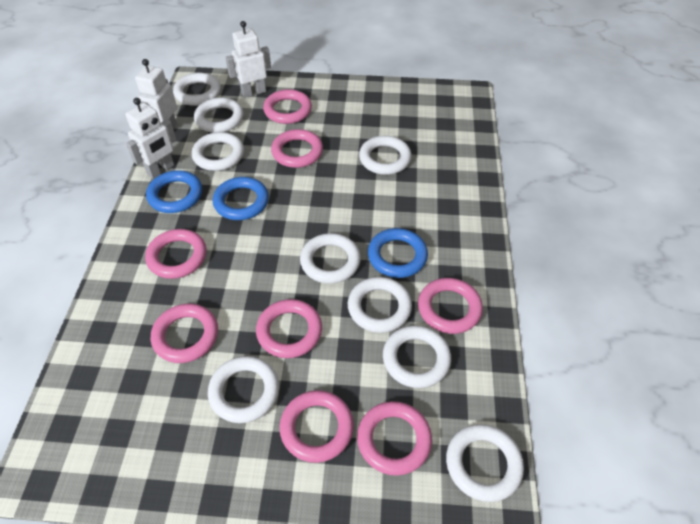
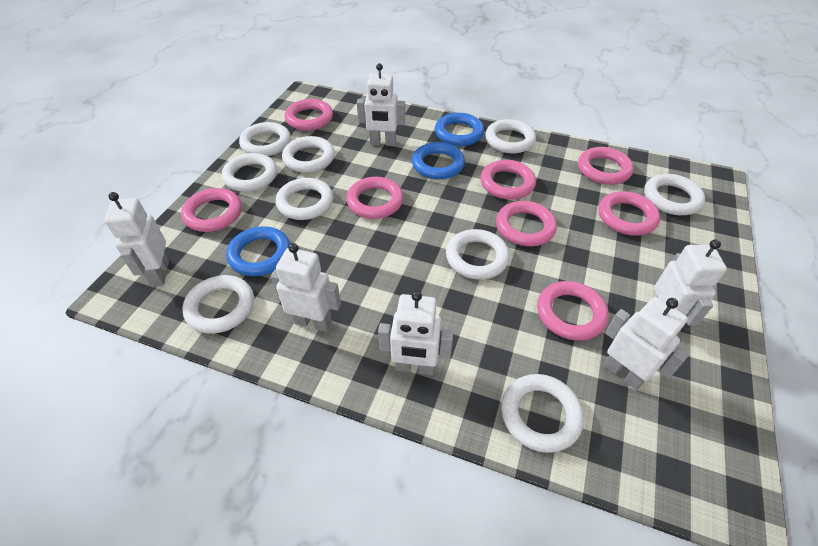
white robot: [125,98,177,179] [135,59,177,129] [225,21,271,98] = 3 -> [105,192,169,287] [271,243,341,332] [357,63,405,146] [378,291,453,375] [604,297,689,390] [654,239,727,326] = 6

